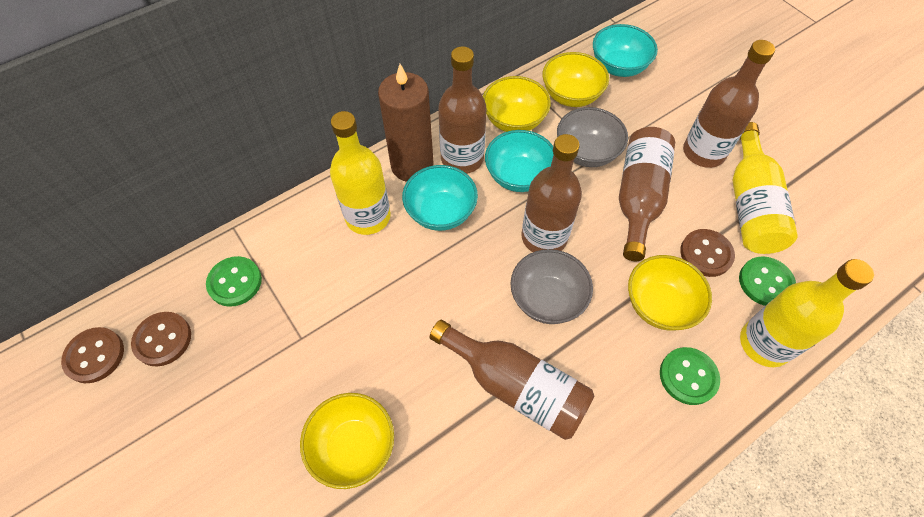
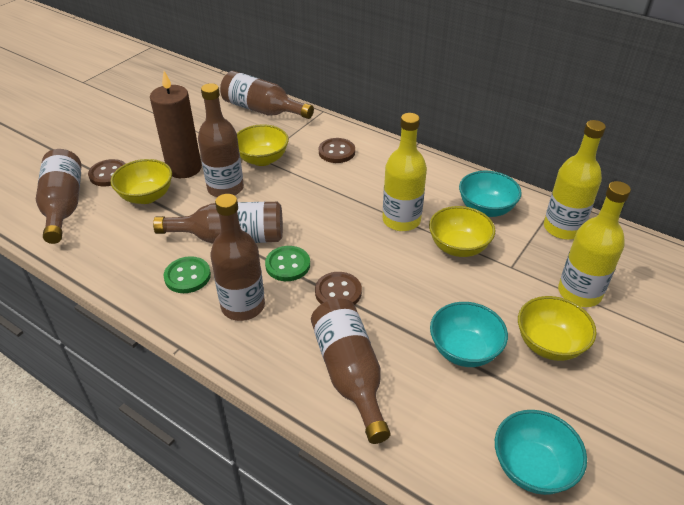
brown bottle: [430,320,594,440] [438,46,486,174] [521,134,582,252] [619,127,675,261] [683,40,775,168] = 5 -> [36,149,81,244] [153,202,283,244] [198,83,244,197] [210,194,265,321] [220,71,314,119] [311,298,391,444] = 6
green button: [206,256,262,307] [660,347,720,405] [739,257,796,306] = 3 -> [164,256,211,293] [265,246,310,281] = 2
grey bowl: [510,249,593,324] [557,107,628,167] = 2 -> none = 0

